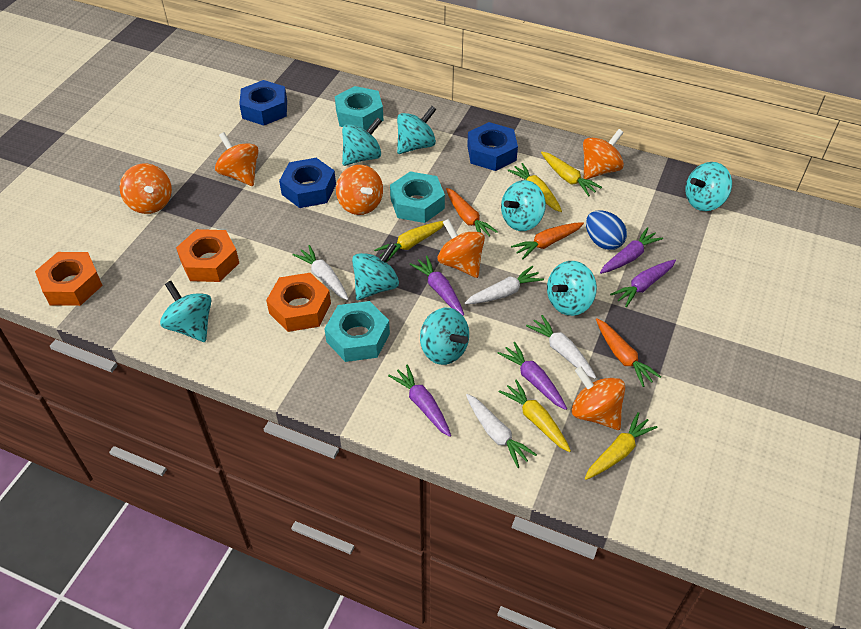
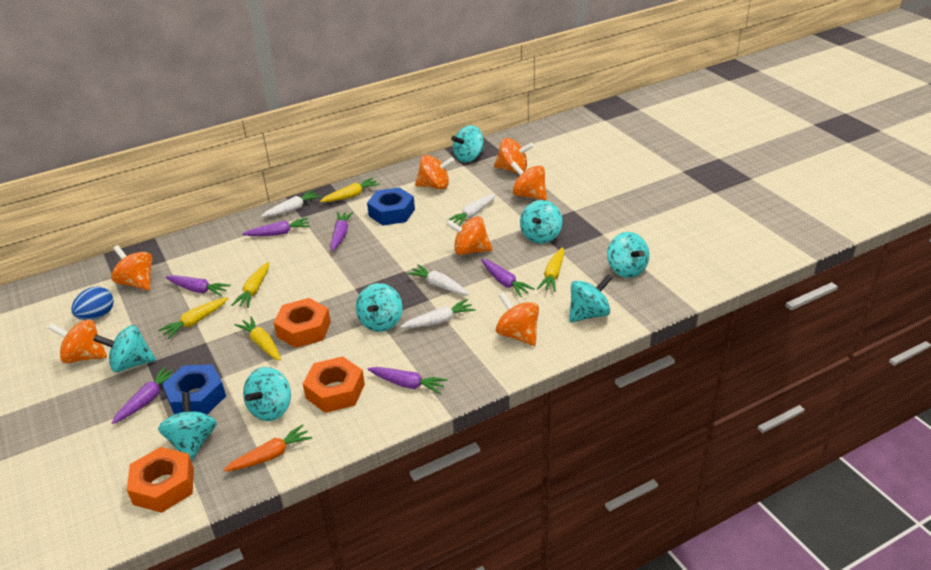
blue nut: [239,80,287,125] [279,158,336,208] [467,122,518,171] = 3 -> [162,364,226,414] [367,187,415,225] = 2
orange carrot: [446,188,498,237] [511,222,584,260] [596,318,661,387] = 3 -> [224,424,312,472] = 1
orange spinning top: [120,164,172,214] [215,132,259,186] [336,165,383,215] [437,219,485,278] [572,366,625,430] [583,129,624,179] = 6 -> [48,319,107,363] [111,245,152,290] [415,155,455,189] [446,216,492,255] [494,138,534,173] [496,292,539,346] [510,162,547,200] = 7
purple carrot: [388,365,451,437] [409,256,464,316] [497,342,567,410] [600,227,663,274] [610,260,676,307] = 5 -> [112,366,173,424] [165,275,231,296] [242,218,310,236] [330,212,353,251] [367,367,447,394] [481,259,535,297] = 6
turquoise nut: [324,301,390,362] [335,86,384,130] [390,172,445,223] = 3 -> none = 0

